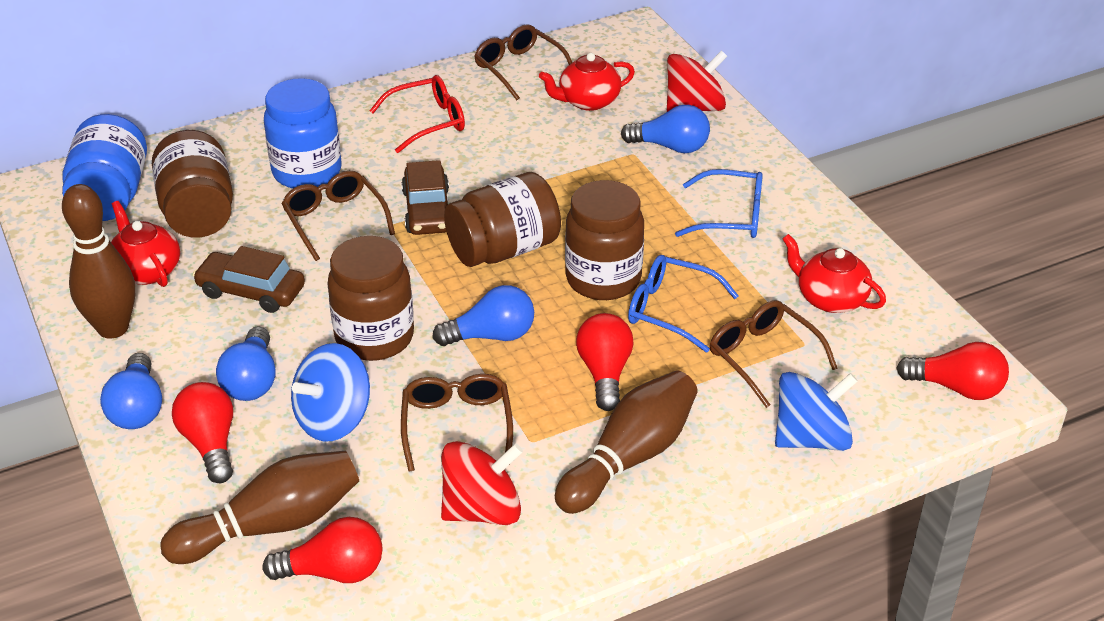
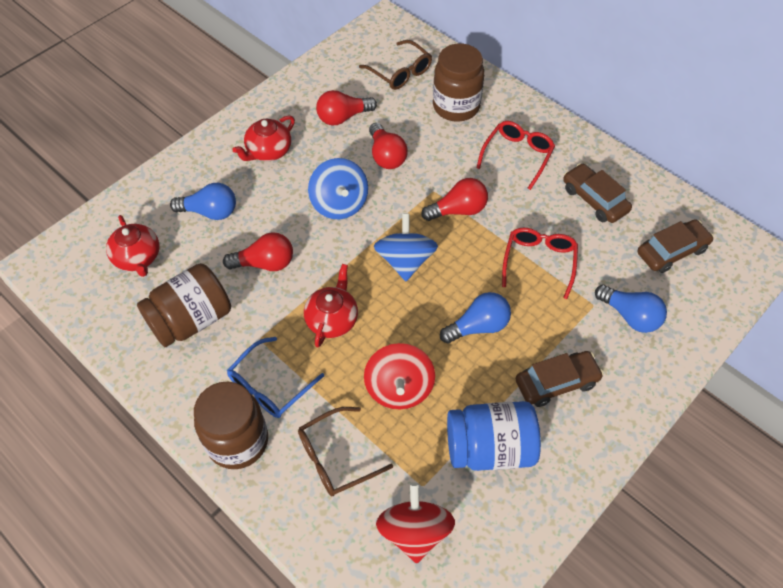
blue glasses: [628,255,739,353] [675,169,763,238] = 2 -> [227,337,324,418] = 1
blue jar: [62,114,147,221] [264,78,342,188] = 2 -> [447,401,541,471] = 1
blue light bulb: [100,353,162,429] [216,326,276,401] [432,285,534,346] [621,105,710,153] = 4 -> [170,183,236,220] [440,292,511,344] [595,285,667,333] = 3
brown bowling pin: [62,184,135,339] [160,451,359,564] [555,371,698,514] = 3 -> none = 0
brown car: [193,246,305,313] [401,160,449,235] = 2 -> [516,351,604,407] [563,163,632,223] [637,219,714,273] = 3
brown glasses: [281,171,395,261] [401,374,513,472] [474,24,572,100] [710,300,838,408] = 4 -> [298,407,393,496] [359,40,432,90] = 2
brown jar: [152,130,233,238] [327,236,414,361] [444,172,561,267] [565,180,644,300] = 4 -> [137,263,231,347] [194,382,268,469] [433,44,484,122] = 3
red glasses: [370,75,465,153] = 1 -> [477,121,555,190] [502,228,578,299] = 2

